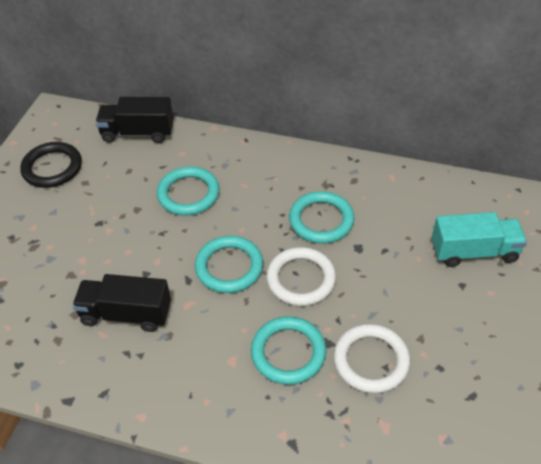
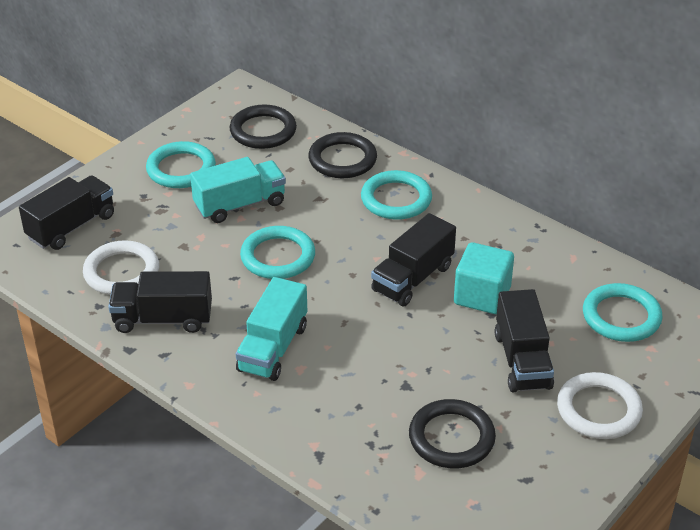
black ring: [20,142,82,188] = 1 -> [230,105,297,149] [308,132,377,178] [409,399,496,468] = 3
black truck: [72,274,171,332] [95,97,173,143] = 2 -> [19,175,114,250] [108,271,212,333] [371,213,456,306] [495,289,554,392] = 4
turquoise cube: none = 0 -> [454,242,514,314] = 1
turquoise truck: [432,212,527,267] = 1 -> [190,157,286,223] [236,277,307,381] = 2

